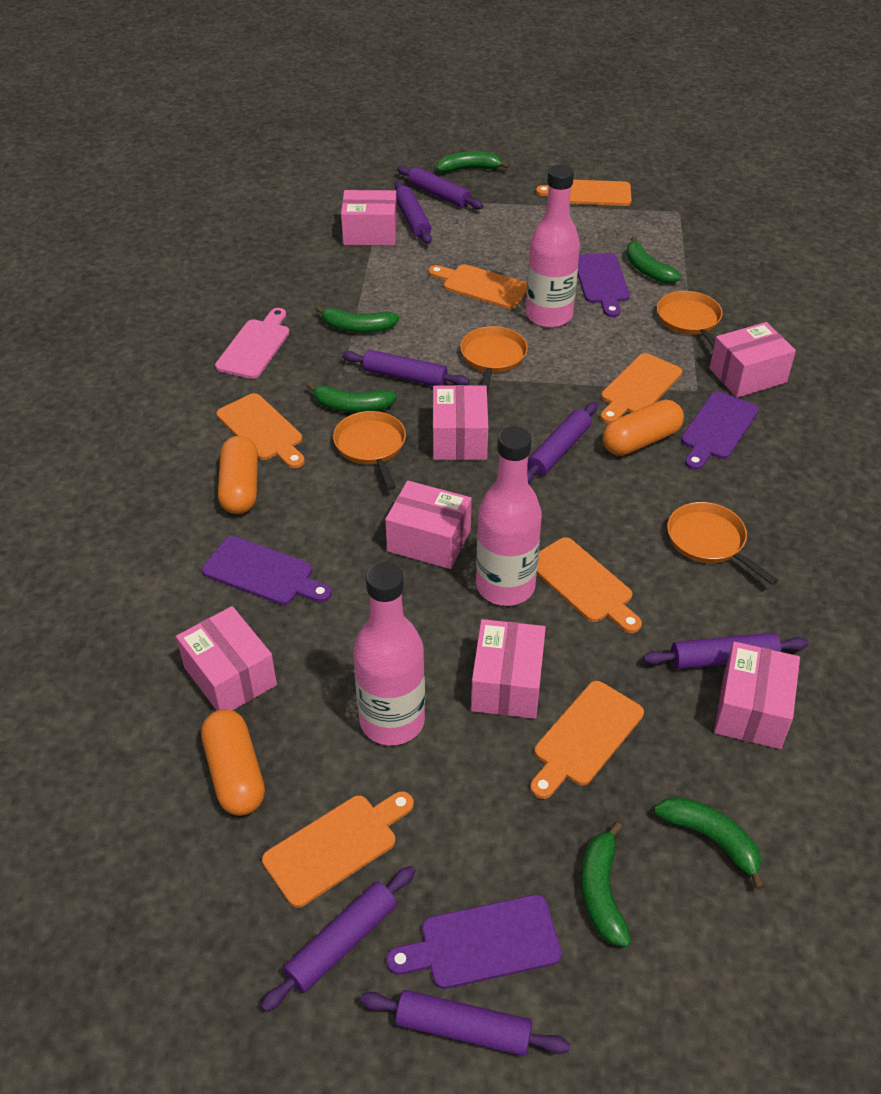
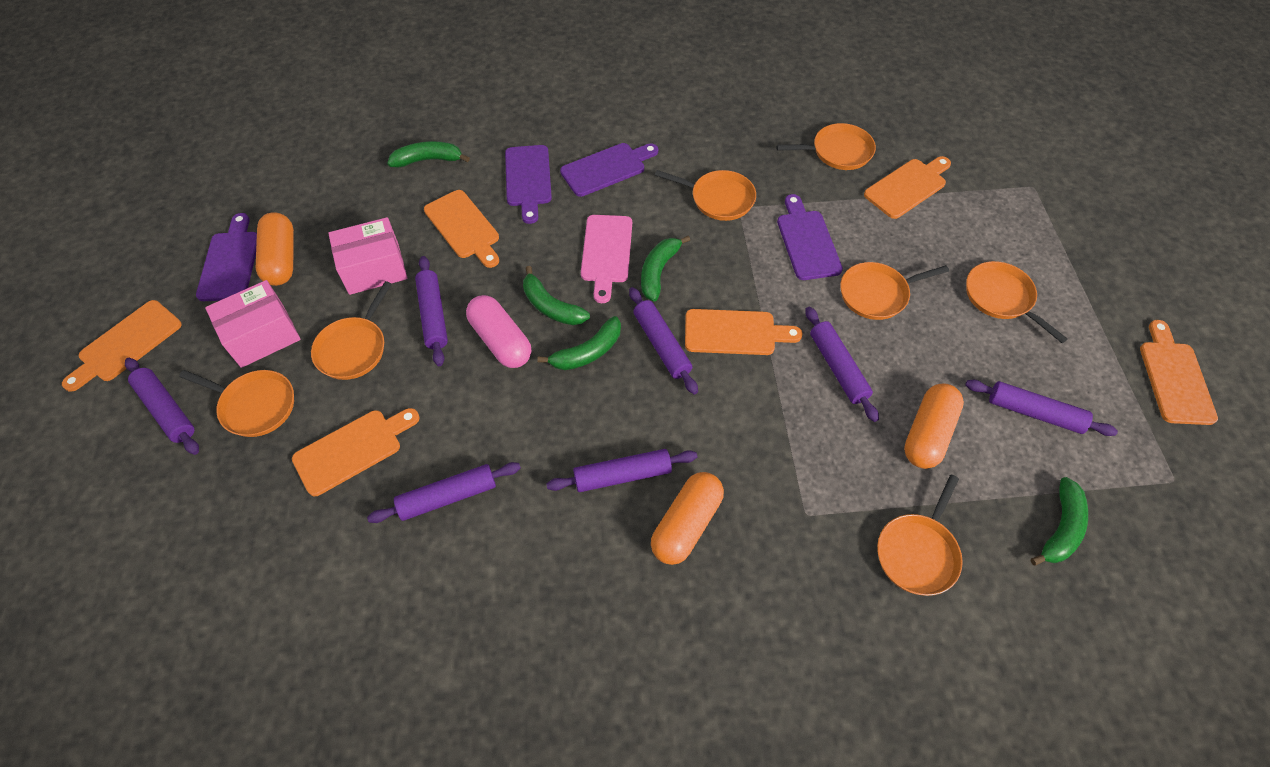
green banana: [306,382,397,413] [315,305,399,333] [436,151,510,173] [581,822,631,947] [626,236,681,284] [654,797,765,890] = 6 -> [387,141,470,168] [523,266,590,325] [537,316,621,370] [641,236,690,301] [1031,477,1088,566] = 5
orange cutting board: [216,393,305,468] [262,791,414,908] [429,264,527,309] [530,681,644,799] [536,180,632,206] [537,537,642,633] [600,353,682,424] = 7 -> [62,300,182,392] [292,408,419,496] [424,190,499,268] [685,309,803,355] [864,156,951,219] [1140,320,1218,425] = 6
orange pan: [333,411,406,490] [460,326,528,393] [657,291,722,348] [667,502,778,585] = 4 -> [179,370,294,437] [311,281,392,380] [655,170,756,221] [776,123,876,170] [840,262,949,320] [877,474,963,596] [966,261,1068,343] = 7
pink bottle: [353,562,425,745] [476,426,542,606] [526,165,580,328] = 3 -> none = 0
pink box: [176,606,277,711] [341,190,397,246] [385,481,472,569] [433,385,488,460] [471,619,546,719] [710,322,796,398] [714,642,800,749] = 7 -> [205,280,301,368] [328,217,408,295] = 2
pink capsule: none = 0 -> [466,295,531,368] = 1

